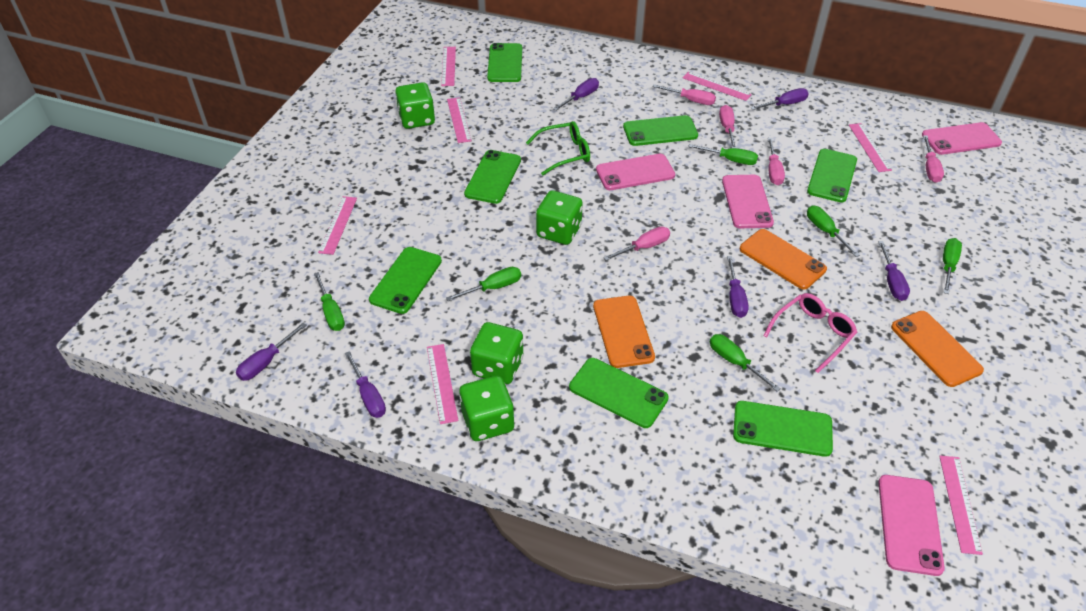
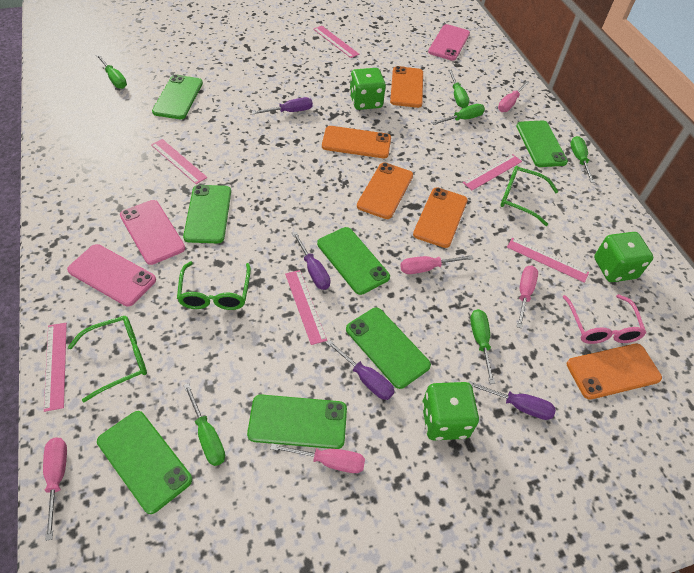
green dice: [395,82,435,129] [459,376,514,441] [470,322,523,384] [536,190,583,245] = 4 -> [350,68,386,110] [422,382,479,440] [594,232,653,282] = 3
green glasses: [526,121,590,175] = 1 -> [68,316,147,402] [177,262,251,310] [500,166,558,226] = 3
orange phone: [593,296,655,368] [740,229,827,289] [891,311,984,387] = 3 -> [322,126,391,158] [357,162,413,219] [390,66,423,108] [413,188,468,248] [567,344,662,400] = 5
pink phone: [596,154,675,190] [722,175,774,228] [878,475,945,576] [922,122,1002,155] = 4 -> [67,244,156,306] [120,200,185,265] [428,24,470,61] = 3
pink ruler: [318,196,357,255] [427,344,458,424] [441,47,456,86] [447,97,471,143] [682,72,752,101] [849,123,892,172] [939,456,983,555] = 7 -> [44,323,67,412] [151,139,207,184] [285,270,327,345] [313,26,359,58] [463,154,522,190] [507,238,589,283] = 6
purple screwdriver: [236,323,307,381] [345,351,386,418] [553,78,599,111] [727,256,749,318] [751,88,809,110] [878,241,910,301] = 6 -> [252,97,313,114] [292,232,331,290] [326,340,394,400] [468,381,556,420] = 4

